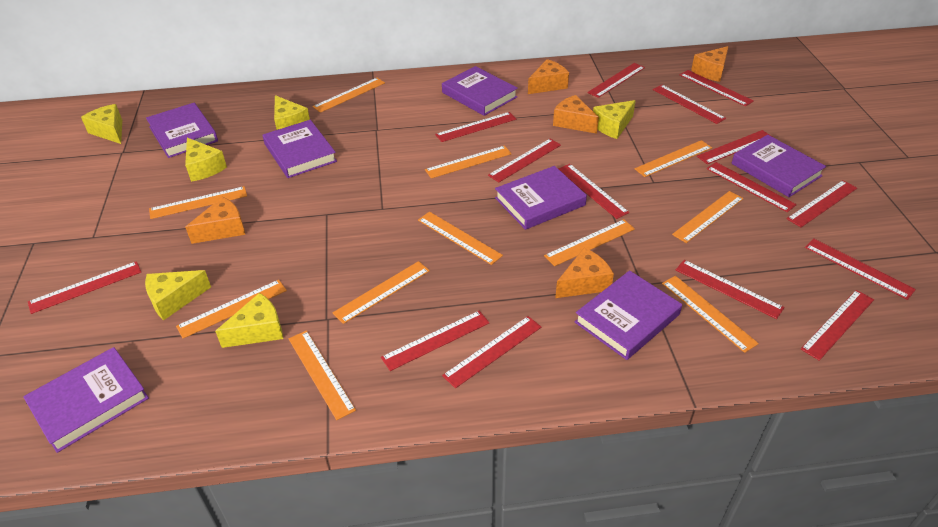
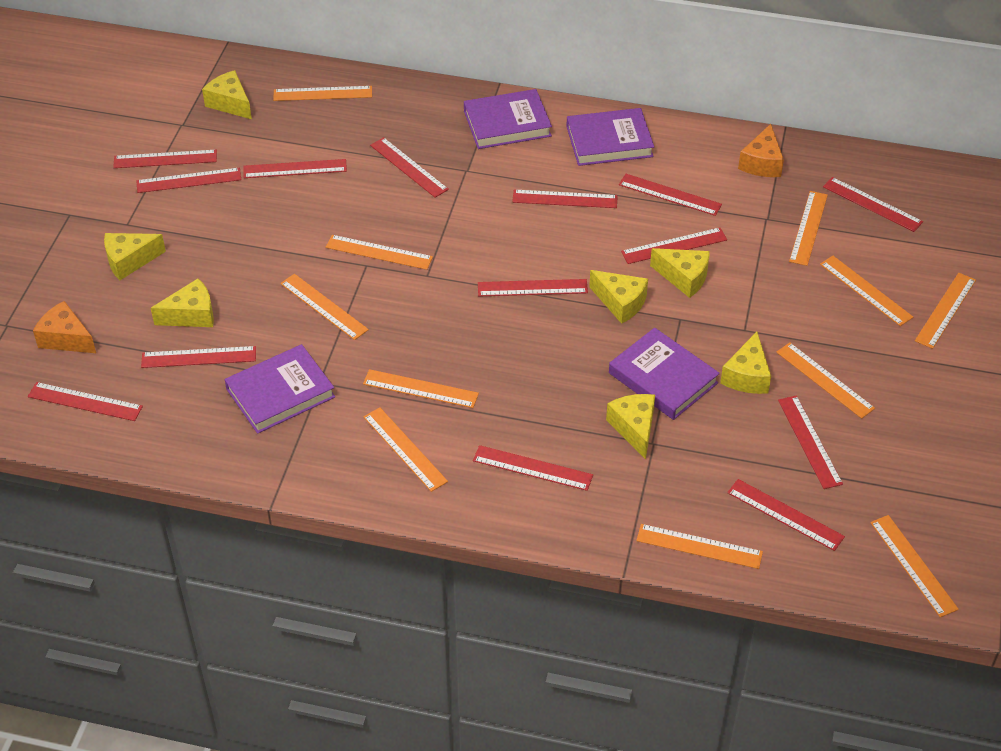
orange cheese: [185,197,245,244] [528,59,569,94] [553,95,599,134] [555,247,614,298] [691,46,729,82] = 5 -> [33,301,96,353] [738,124,784,177] = 2
purple book: [23,347,149,453] [146,103,218,158] [263,120,337,178] [442,66,518,116] [495,166,587,230] [575,270,682,360] [731,135,826,197] = 7 -> [225,344,335,434] [464,89,552,149] [566,108,654,166] [609,328,720,420] = 4
red ruler: [28,261,141,314] [381,311,489,371] [435,112,516,142] [442,316,541,388] [488,139,561,182] [558,164,629,219] [587,63,645,98] [653,85,726,124] [676,260,785,319] [680,70,754,107] [697,130,771,164] [707,162,797,212] [787,180,857,227] [801,290,874,361] [805,238,916,300] = 15 -> [28,382,143,421] [113,150,217,168] [136,168,241,193] [141,346,256,368] [243,159,347,178] [370,137,449,198] [473,445,593,491] [478,279,588,296] [512,190,618,208] [619,174,722,216] [621,227,727,264] [727,479,845,551] [778,395,843,489] [823,177,923,232] = 14
yellow cheese: [81,104,122,144] [145,270,211,321] [185,138,227,182] [215,293,283,348] [274,95,310,130] [593,100,636,139] = 6 -> [104,233,166,280] [151,278,214,327] [202,70,252,119] [589,270,648,324] [606,394,655,459] [650,248,710,298] [720,332,771,394] = 7

